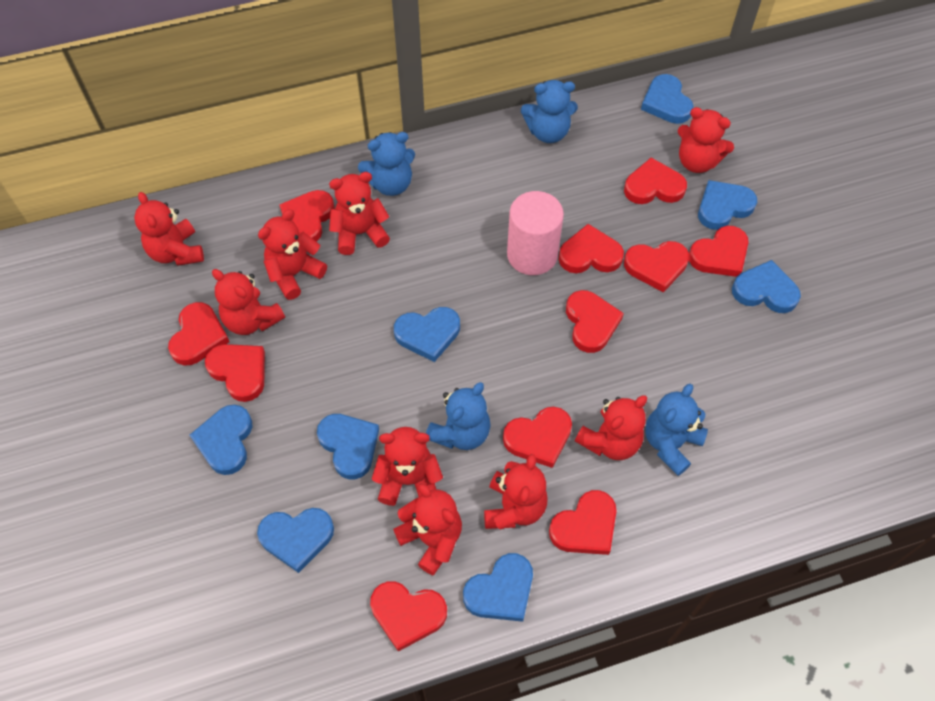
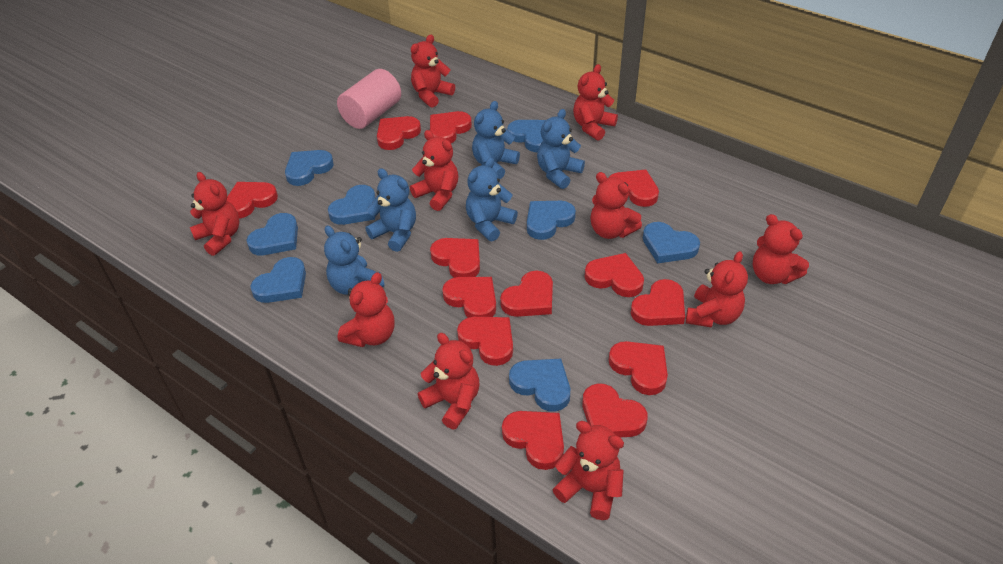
blue teddy bear: [358,132,415,196] [426,382,491,450] [521,80,578,143] [645,384,708,476] = 4 -> [324,226,385,295] [365,168,416,252] [466,157,518,242] [472,101,520,179] [537,109,585,189] = 5
red heart: [168,302,229,365] [205,344,265,402] [279,190,335,242] [370,581,447,652] [503,407,572,468] [549,490,616,555] [559,224,624,273] [566,290,624,353] [624,158,687,204] [624,241,689,293] [689,226,749,277] = 11 -> [227,182,278,219] [377,116,421,150] [430,111,472,143] [430,238,480,278] [442,277,496,318] [457,317,513,366] [500,271,553,317] [502,411,564,470] [583,384,648,437] [585,253,644,297] [608,170,659,207] [609,341,668,395] [631,279,685,326] = 13
red teddy bear: [134,192,204,266] [212,269,285,335] [258,209,327,300] [329,172,390,255] [372,427,443,506] [393,484,462,575] [484,454,548,530] [575,395,647,460] [678,107,734,173] = 9 -> [190,172,239,256] [338,272,395,347] [410,130,458,211] [411,35,455,108] [418,333,479,429] [552,421,624,520] [573,64,618,141] [590,172,642,239] [686,251,748,328] [752,214,809,284] = 10

